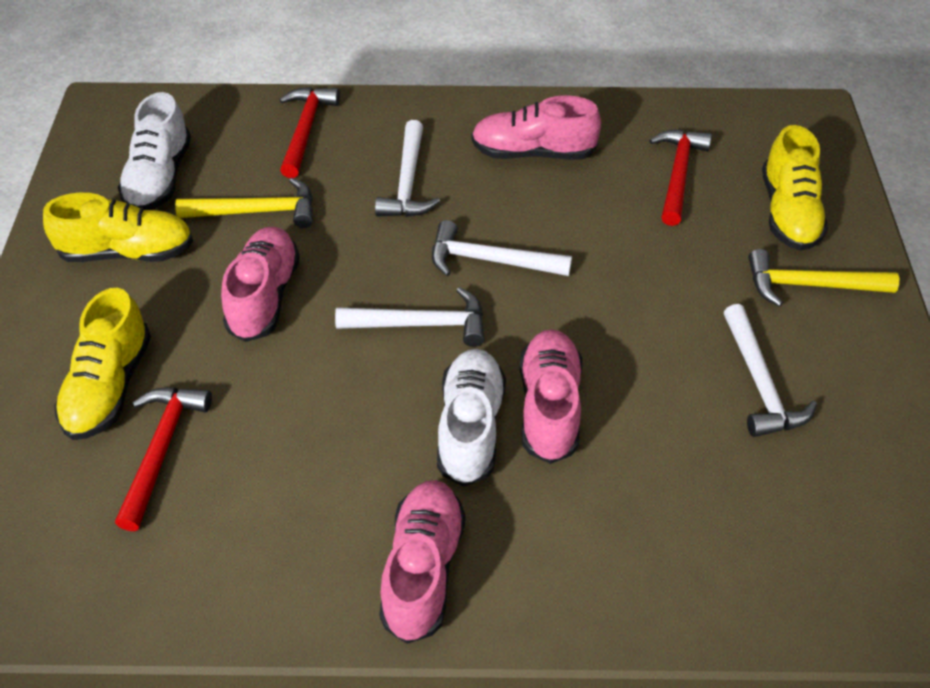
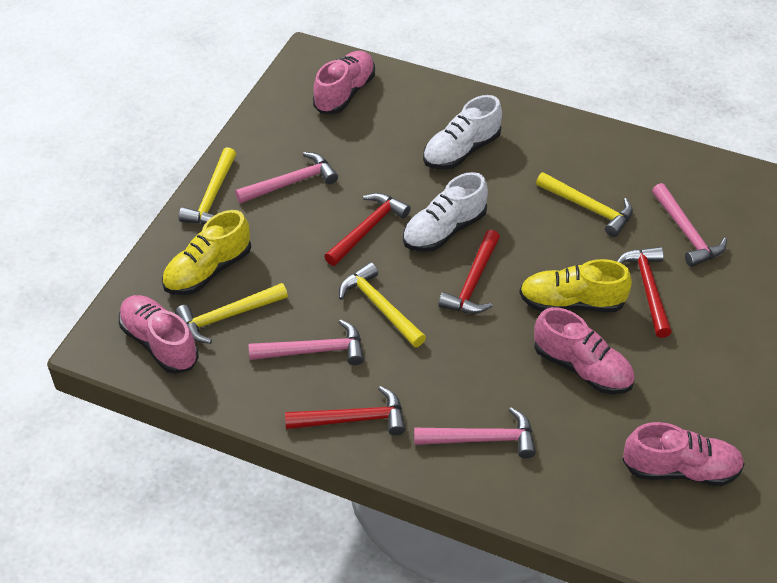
pink hammer: none = 0 -> [235,152,338,204] [249,320,364,365] [414,407,536,458] [652,183,727,267] = 4
red hammer: [115,387,212,531] [279,87,340,178] [649,130,712,226] = 3 -> [285,386,405,435] [324,193,411,266] [438,230,500,314] [617,247,672,338] = 4
white hammer: [335,287,485,347] [375,120,440,217] [432,220,572,276] [724,304,817,437] = 4 -> none = 0
yellow hammer: [175,178,313,228] [748,249,899,307] = 2 -> [175,283,288,344] [179,147,236,225] [339,262,426,347] [536,172,633,237] = 4
yellow shoe: [43,193,193,262] [54,288,151,440] [762,125,828,251] = 3 -> [162,210,251,295] [519,259,632,312] = 2

